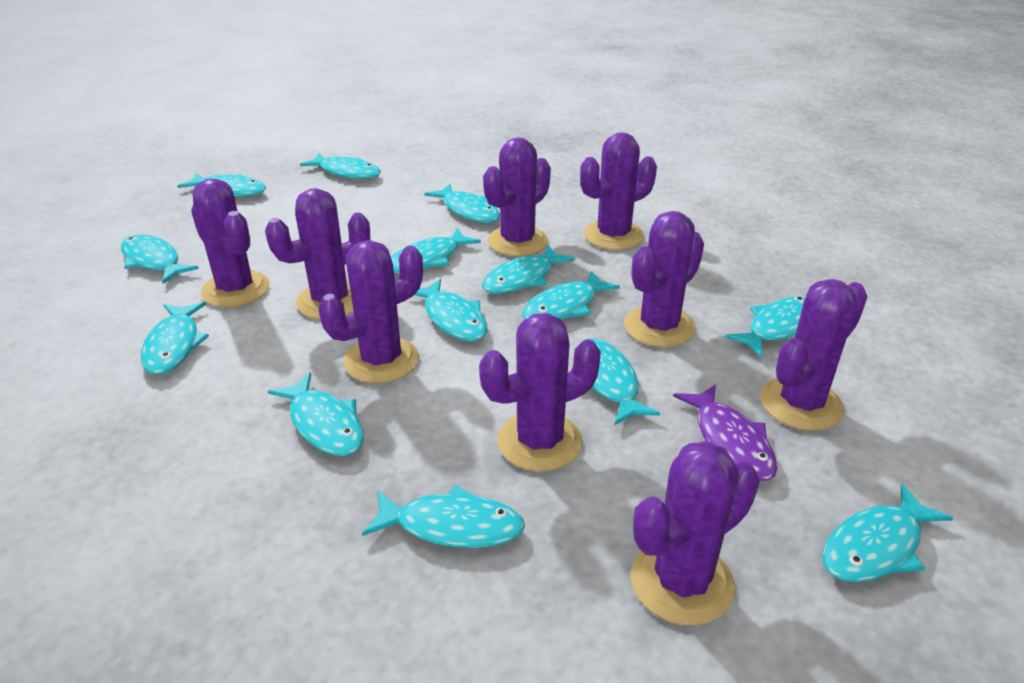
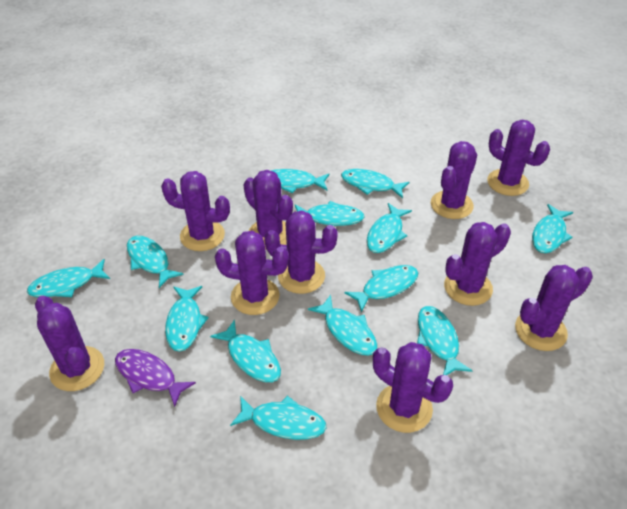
purple cactus: [191,178,270,307] [265,188,370,319] [318,240,423,383] [479,313,601,472] [483,137,551,256] [580,132,657,250] [624,211,704,348] [631,441,760,626] [760,279,868,431] = 9 -> [35,296,104,391] [161,171,230,251] [215,231,289,315] [244,170,293,250] [264,210,338,294] [373,342,453,433] [431,141,477,219] [444,222,511,306] [487,120,550,196] [515,265,593,351] = 10
turquoise fish: [121,235,199,284] [141,302,209,375] [177,172,266,197] [267,372,364,456] [300,153,381,179] [362,485,525,548] [391,228,481,273] [414,279,488,341] [425,184,500,223] [482,245,575,294] [522,271,620,319] [586,339,660,425] [725,297,806,357] [822,484,953,582] = 14 -> [27,259,110,297] [127,236,184,288] [165,286,209,352] [210,320,281,382] [230,396,326,440] [271,169,329,193] [295,201,365,226] [308,295,377,355] [341,169,409,198] [345,265,418,312] [367,203,412,253] [417,306,473,375] [532,204,573,253] = 13

